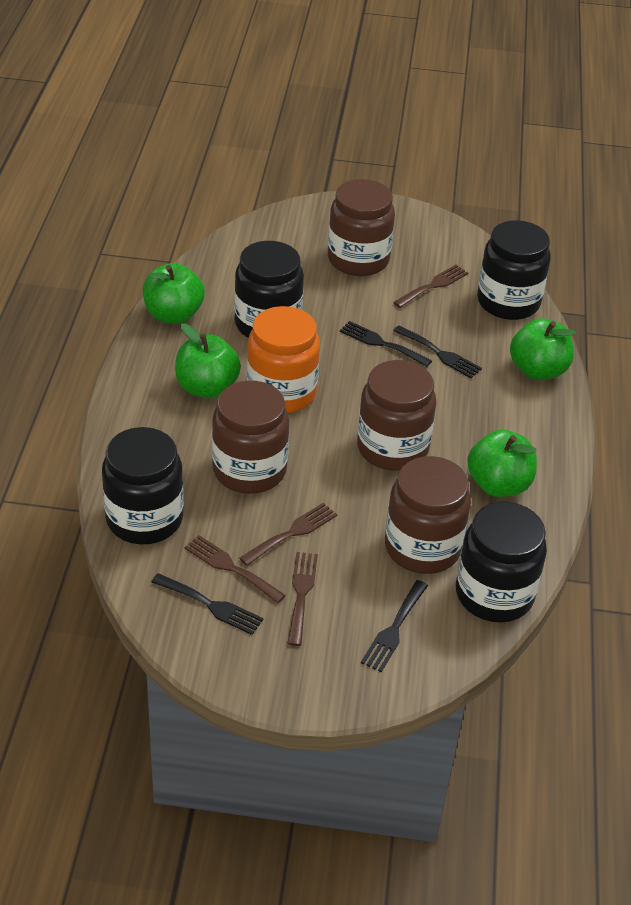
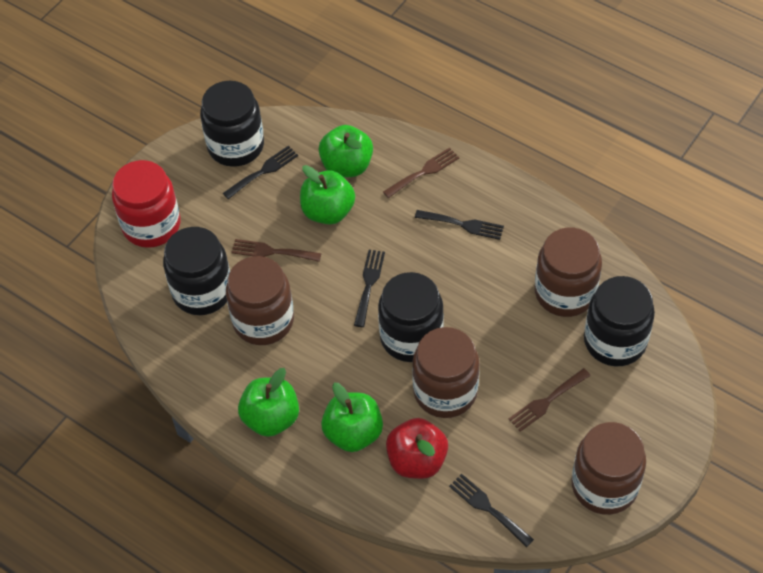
brown fork: [185,535,286,603] [239,503,337,566] [287,552,318,646] [393,265,469,308] = 4 -> [231,239,321,262] [383,147,459,198] [509,368,591,432] = 3
orange jar: [246,306,320,413] = 1 -> none = 0
red apple: none = 0 -> [386,418,448,479] = 1
red jar: none = 0 -> [112,160,180,248] = 1

